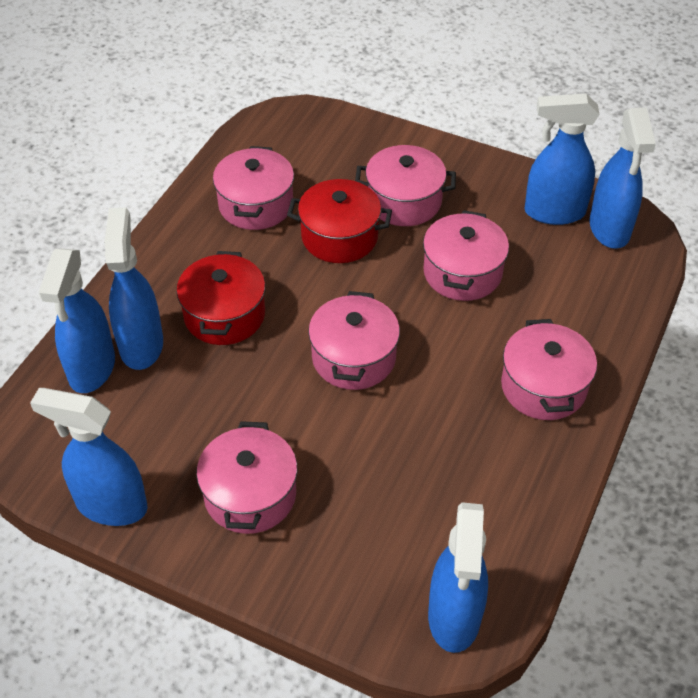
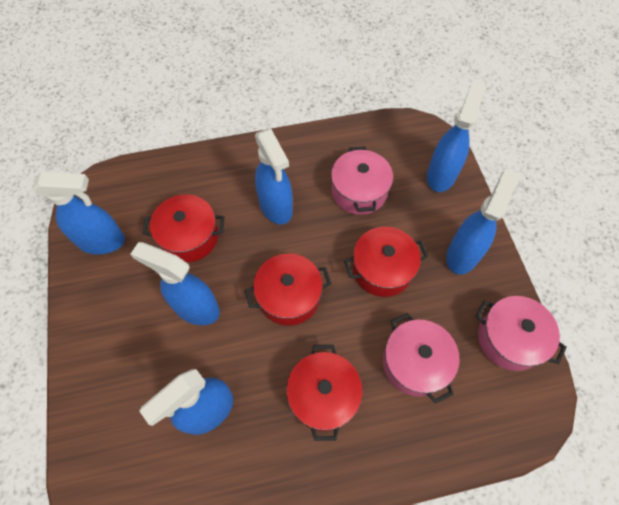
pink pot: [196,421,297,534] [213,146,294,230] [308,291,400,390] [355,145,456,226] [423,210,509,301] [501,319,597,420] = 6 -> [331,147,393,215] [383,313,460,404] [476,296,567,371] = 3
red pot: [176,251,265,345] [287,179,392,263] = 2 -> [143,194,224,263] [245,254,332,326] [286,345,363,441] [344,227,428,297] = 4

